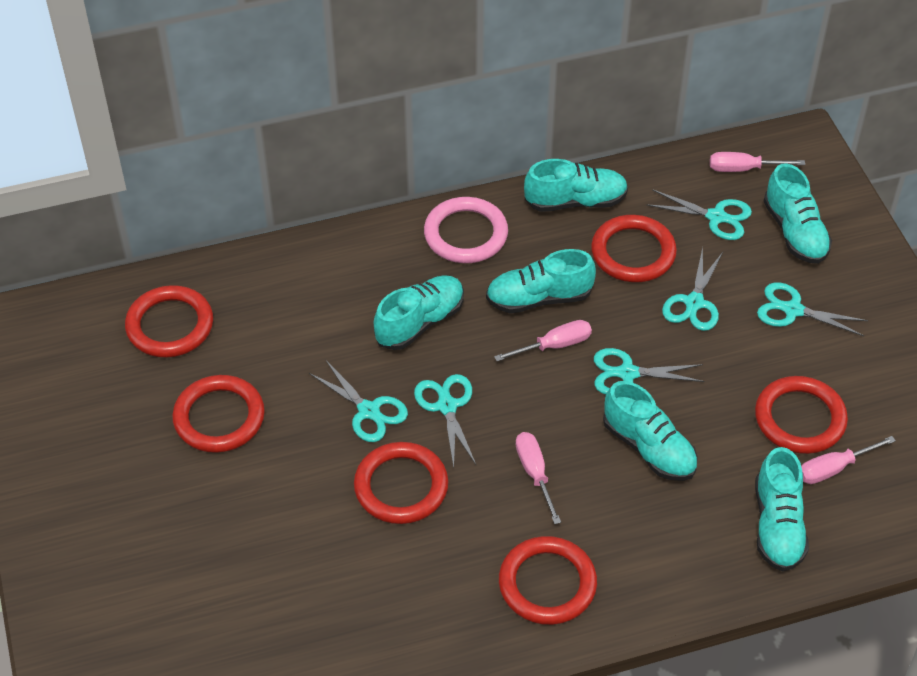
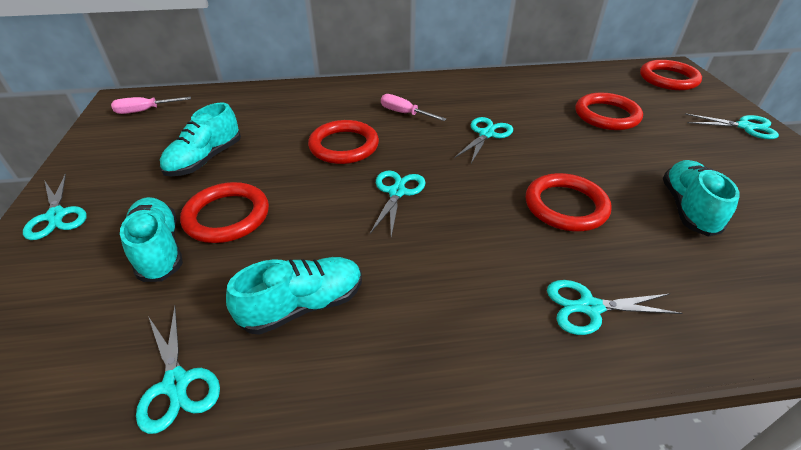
pink ring: [424,197,508,263] = 1 -> none = 0
pink screwdriver: [494,320,592,361] [515,432,561,524] [710,152,805,172] [801,436,896,484] = 4 -> [111,97,191,114] [381,94,446,121] = 2
red ring: [125,285,213,357] [172,375,265,453] [354,442,448,524] [499,536,597,625] [591,215,677,282] [755,376,848,454] = 6 -> [180,182,269,243] [308,120,379,164] [526,173,612,231] [575,93,643,130] [640,60,702,90] = 5
turquoise shoe: [374,275,464,350] [486,249,596,313] [524,159,628,212] [603,381,698,481] [755,447,809,571] [763,163,832,264] = 6 -> [120,197,183,282] [160,102,241,176] [226,257,362,335] [663,160,740,237] = 4

